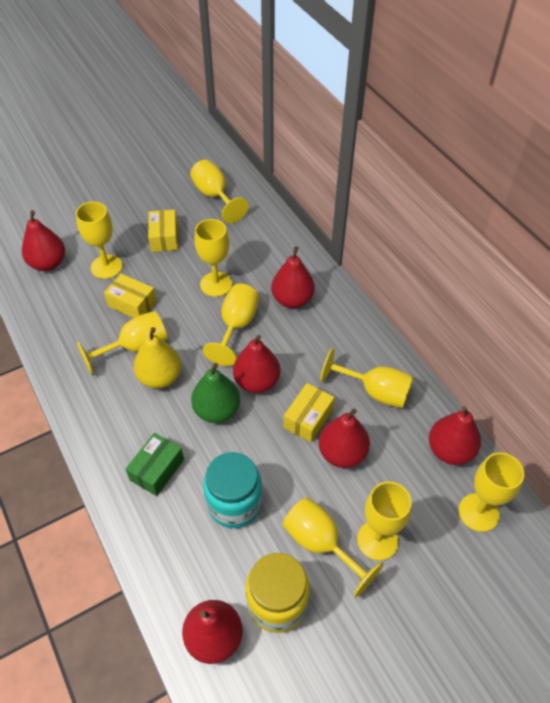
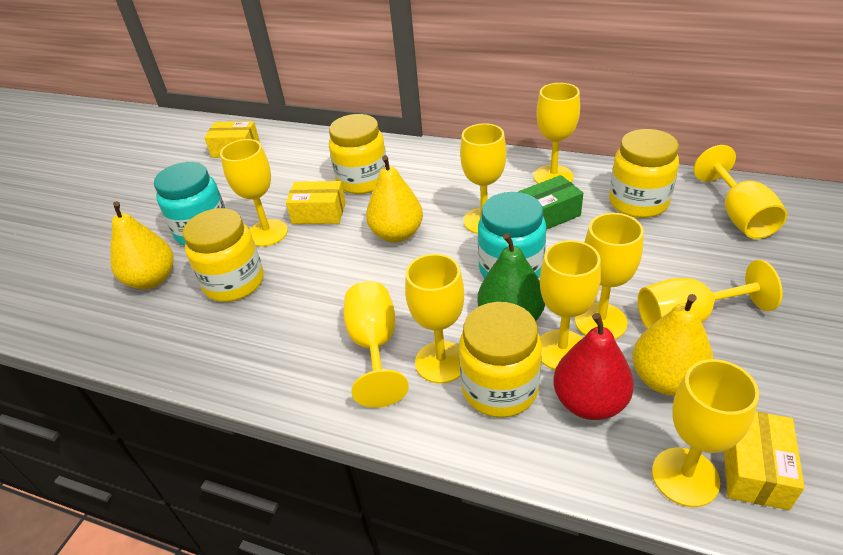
red pear: [22,210,65,271] [182,600,243,664] [233,335,281,393] [271,246,315,308] [319,409,370,468] [429,406,481,465] = 6 -> [553,313,634,420] = 1
turquoise jar: [203,452,263,528] = 1 -> [154,162,225,246] [478,192,546,279] = 2
yellow goblet: [76,202,123,279] [76,311,167,375] [190,160,249,223] [195,219,232,297] [203,284,259,366] [283,497,384,598] [320,348,413,408] [357,481,412,561] [459,452,524,532] = 9 -> [220,139,288,247] [344,281,409,408] [405,254,464,384] [460,123,506,234] [534,83,580,184] [540,240,601,370] [575,213,644,339] [638,260,782,329] [652,359,759,507] [694,145,787,239] = 10
yellow jar: [246,553,310,633] = 1 -> [182,208,264,302] [329,114,386,194] [459,302,542,418] [609,129,679,218] = 4
yellow pear: [134,327,182,388] = 1 -> [110,201,174,289] [366,155,423,242] [632,294,713,396] = 3

